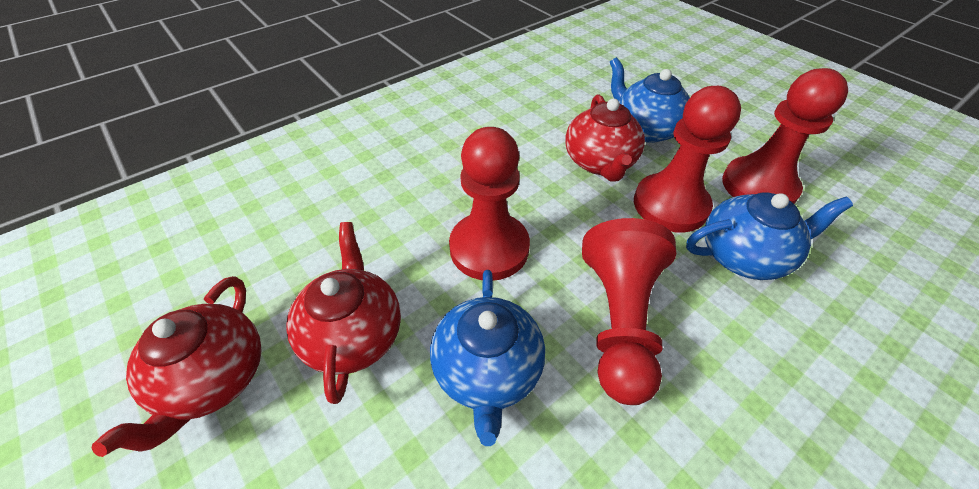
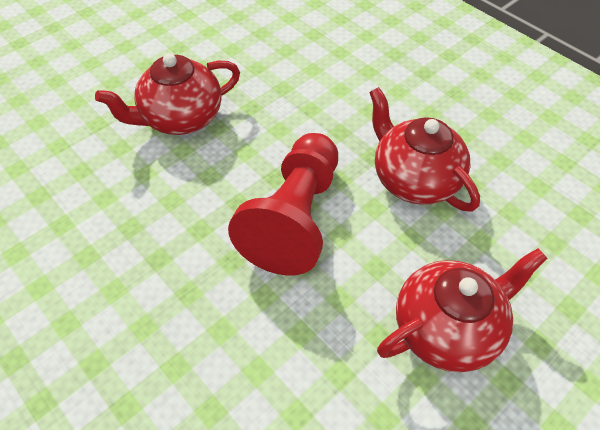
blue teapot: [430,270,545,446] [610,57,690,143] [686,193,853,280] = 3 -> none = 0
red pawn: [449,127,530,281] [582,218,676,405] [634,86,741,232] [722,68,848,204] = 4 -> [228,133,338,275] = 1

